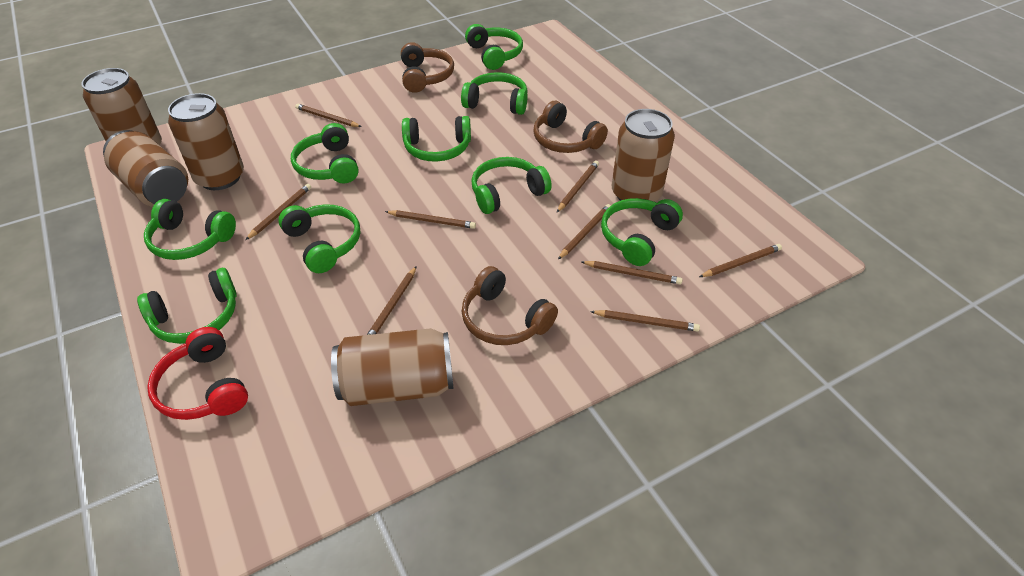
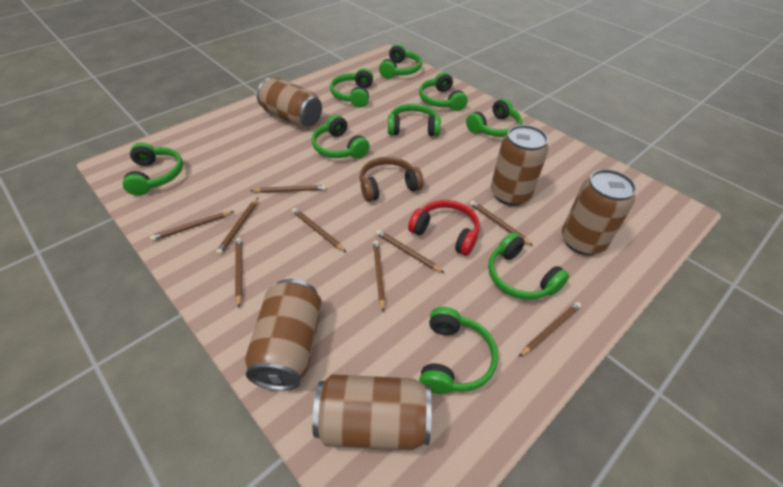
brown headphones: [401,42,454,93] [462,266,558,345] [533,101,608,153] = 3 -> [359,157,424,202] = 1

